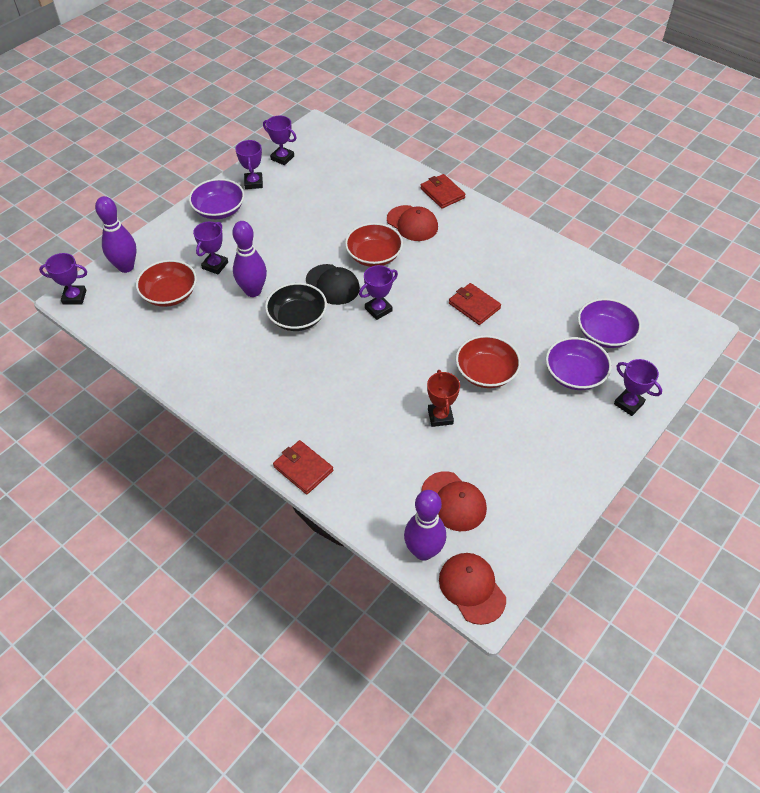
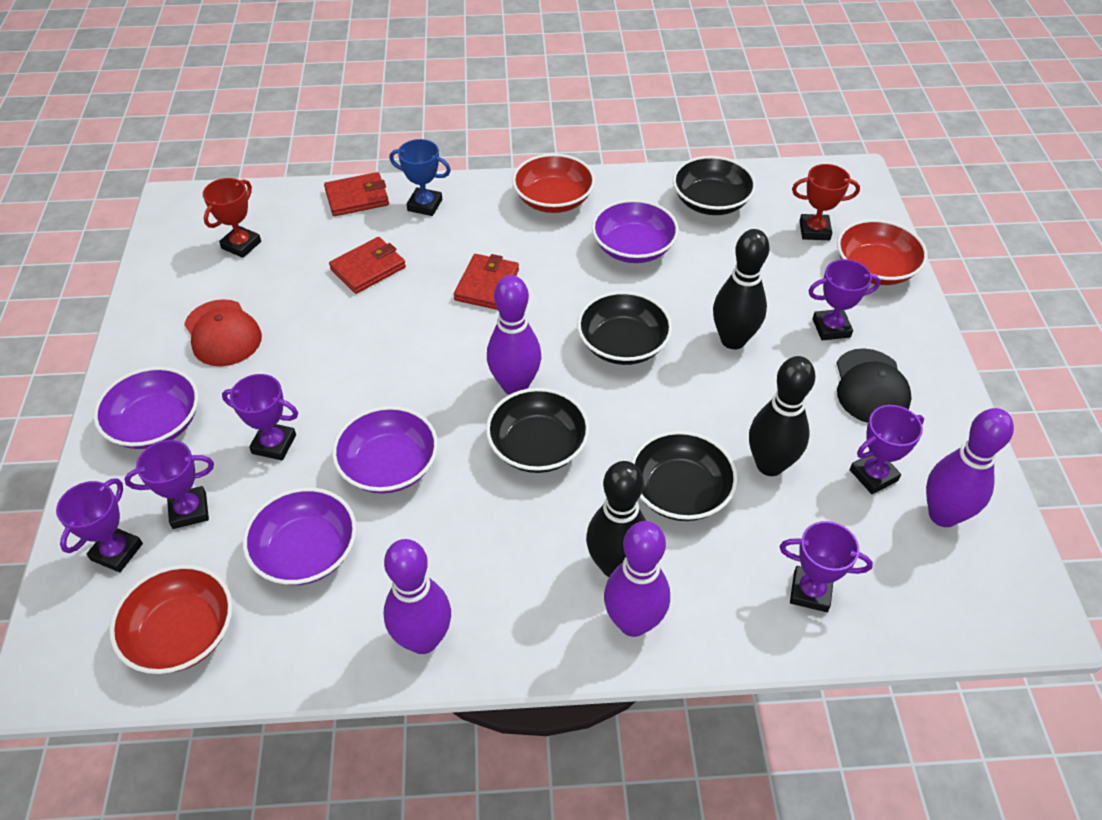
black bowl: [265,283,327,331] = 1 -> [486,388,590,473] [577,291,672,365] [631,431,738,521] [673,156,756,215] = 4
black bowling pin: none = 0 -> [586,461,646,577] [713,229,770,349] [749,356,815,476] = 3
blue trophy: none = 0 -> [389,139,451,216] = 1
purple bowl: [189,179,245,219] [546,337,612,390] [578,298,641,348] = 3 -> [93,367,199,449] [243,487,357,585] [332,406,438,494] [592,199,679,263] = 4
purple bowling pin: [95,196,137,273] [232,221,267,297] [404,490,446,561] = 3 -> [384,539,451,654] [487,275,541,395] [604,521,670,637] [926,408,1014,527] = 4
red cap: [387,205,438,241] [421,471,487,531] [439,553,506,625] = 3 -> [184,299,262,366] = 1
red trophy: [427,370,460,427] = 1 -> [203,178,261,258] [792,164,860,240] = 2

